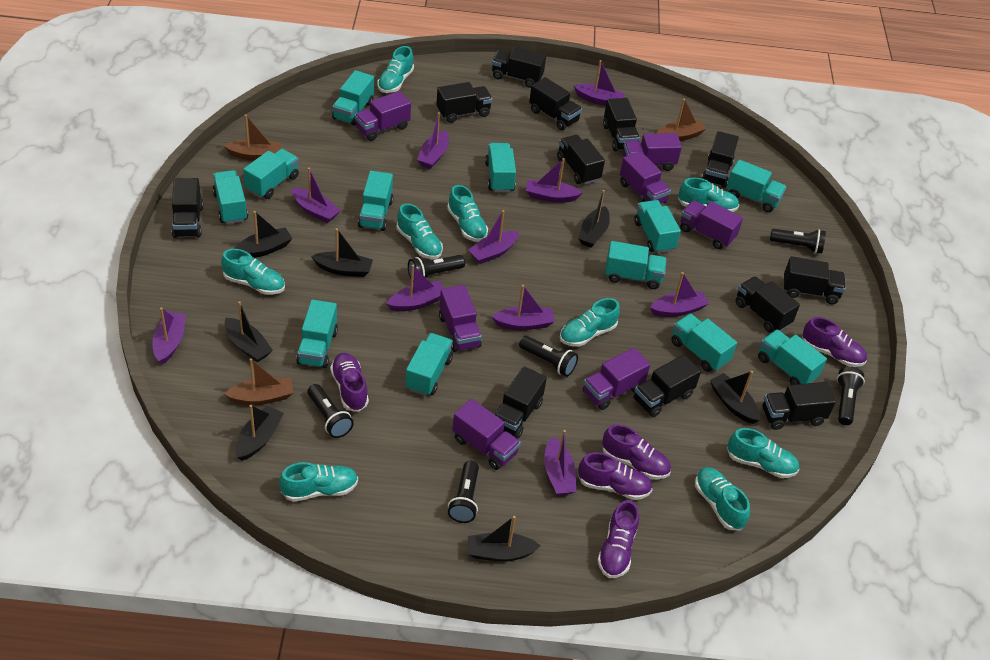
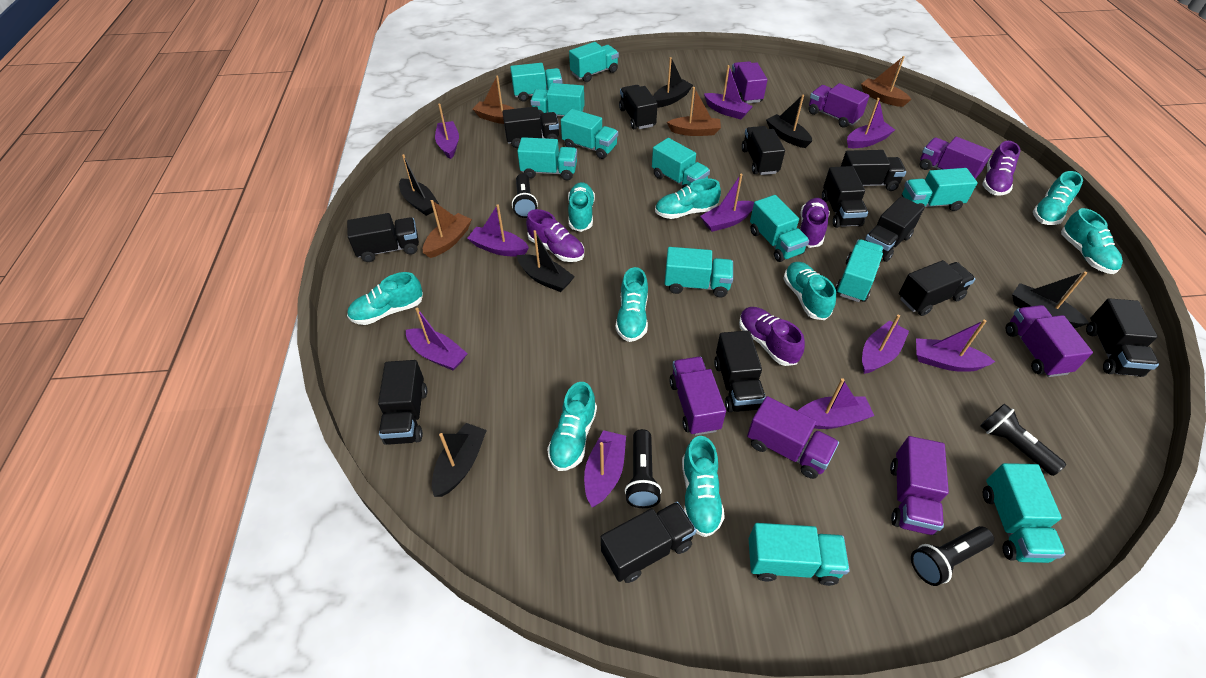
black boat: [225,301,273,362] [234,211,293,258] [235,405,284,461] [311,228,373,277] [468,516,540,561] [578,190,610,248] [710,371,760,424] = 7 -> [399,154,439,216] [432,423,487,497] [517,230,575,292] [653,57,693,108] [766,94,812,148] [1012,272,1089,328] = 6
black flashlight: [307,384,354,438] [408,255,465,282] [448,461,479,523] [519,336,578,377] [770,229,826,253] [837,367,865,425] = 6 -> [512,174,538,218] [625,429,662,508] [911,526,994,586] [980,404,1066,476] = 4
brown boat: [224,114,281,160] [224,358,293,405] [657,99,706,141] = 3 -> [423,200,472,258] [473,75,515,124] [667,87,721,136] [861,56,912,107] = 4
purple shoe: [330,353,369,412] [578,452,653,500] [597,500,639,578] [602,424,671,480] [802,317,867,367] = 5 -> [526,209,584,262] [739,307,805,366] [800,198,830,248] [982,141,1020,196] = 4

